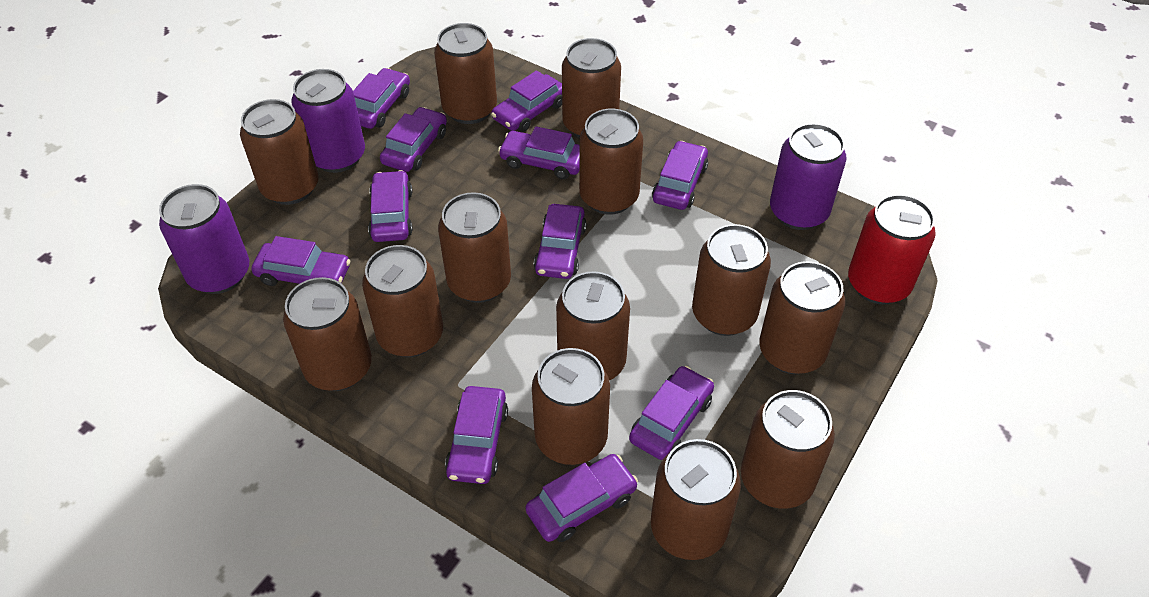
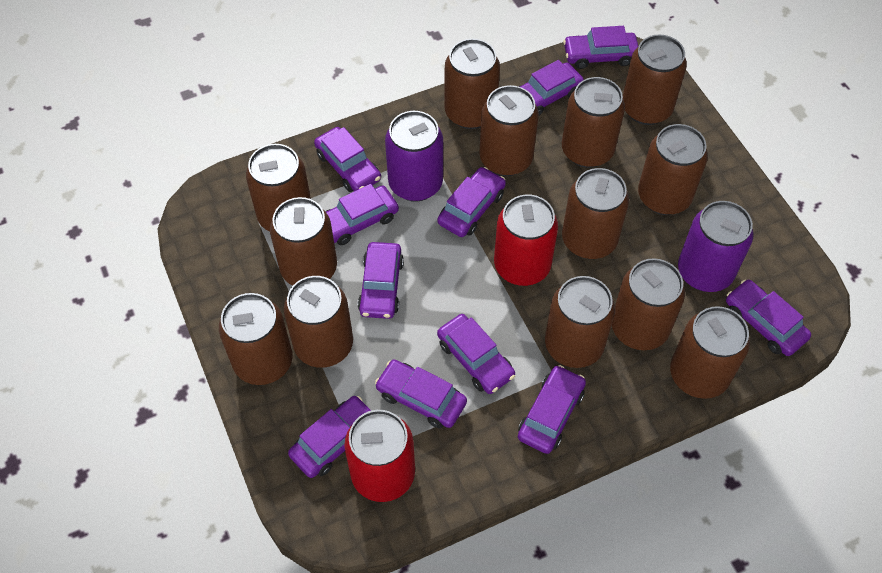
purple can: [159,184,249,294] [292,69,365,173] [770,123,847,230] = 3 -> [385,111,443,202] [678,201,753,292] = 2
red can: [848,194,936,304] = 1 -> [344,410,415,502] [494,194,558,286] = 2

